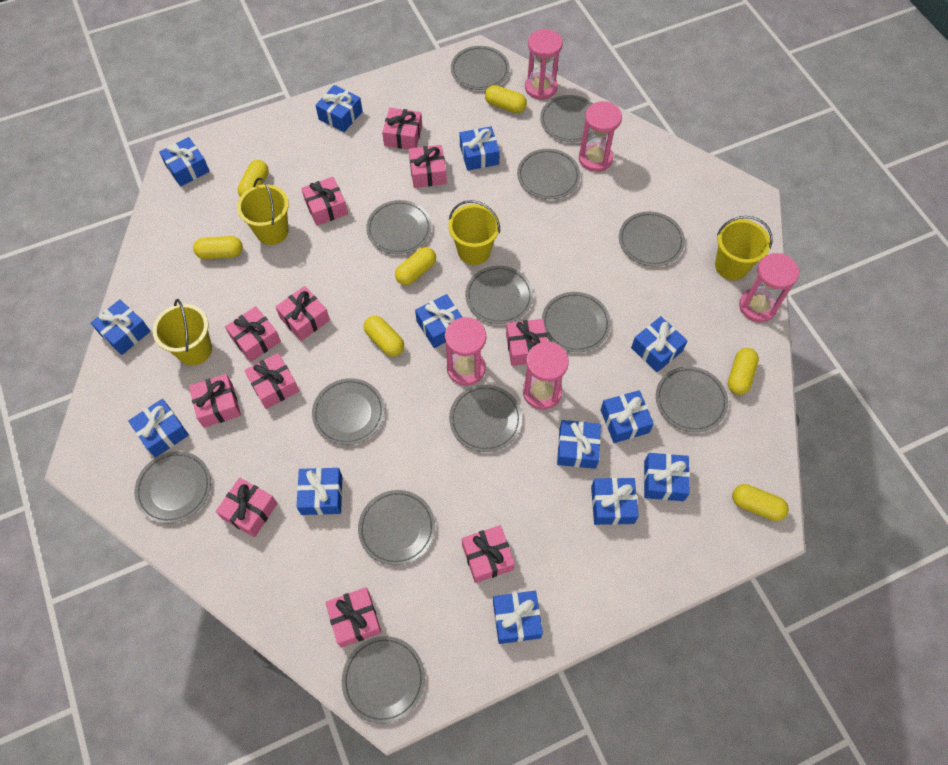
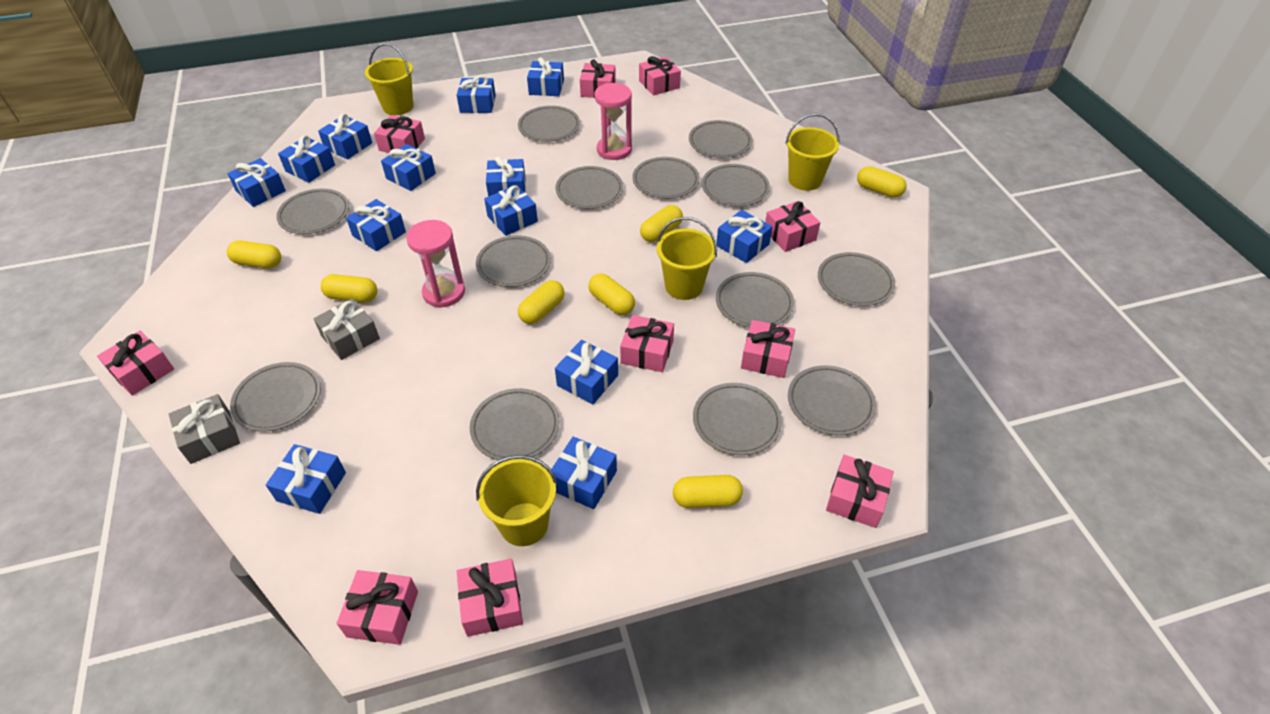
grey gift: none = 0 -> [169,394,240,464] [313,298,380,360] = 2
pink gift: [189,374,241,428] [216,478,278,537] [225,306,281,362] [244,353,299,409] [275,286,330,341] [301,177,348,226] [325,587,382,648] [382,108,422,149] [409,145,447,188] [462,525,515,583] [506,319,548,366] = 11 -> [97,331,174,396] [337,570,418,645] [374,115,425,153] [457,559,523,637] [580,59,616,98] [620,315,674,372] [639,56,681,96] [741,320,795,378] [765,201,821,252] [826,455,894,528] = 10
pink hourglass: [445,317,486,386] [523,342,569,410] [525,29,563,100] [579,101,622,172] [739,253,799,322] = 5 -> [406,220,465,308] [595,83,632,160] = 2

